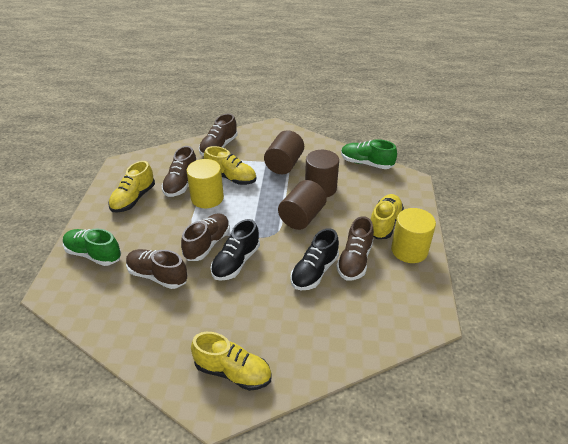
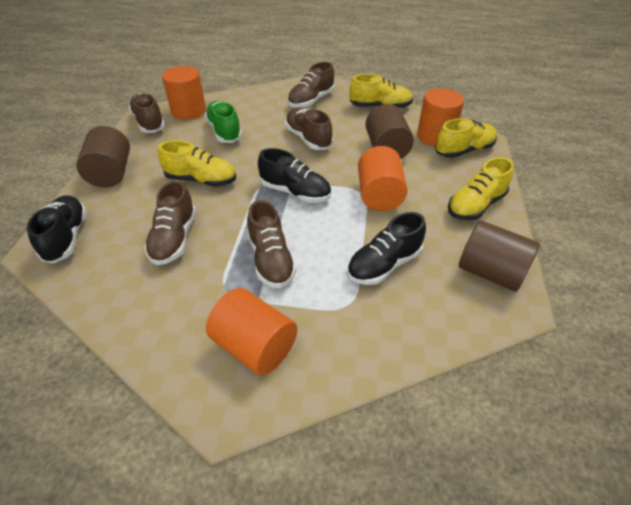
black shoe: [211,219,260,281] [290,228,339,290] = 2 -> [27,195,87,263] [258,148,331,203] [347,212,426,285] = 3
green shoe: [63,229,121,266] [341,139,397,169] = 2 -> [205,101,242,143] = 1
orange cylinder: none = 0 -> [162,66,206,120] [206,288,297,376] [358,146,407,211] [417,88,464,146] = 4
yellow cylinder: [187,159,224,208] [391,208,436,263] = 2 -> none = 0

